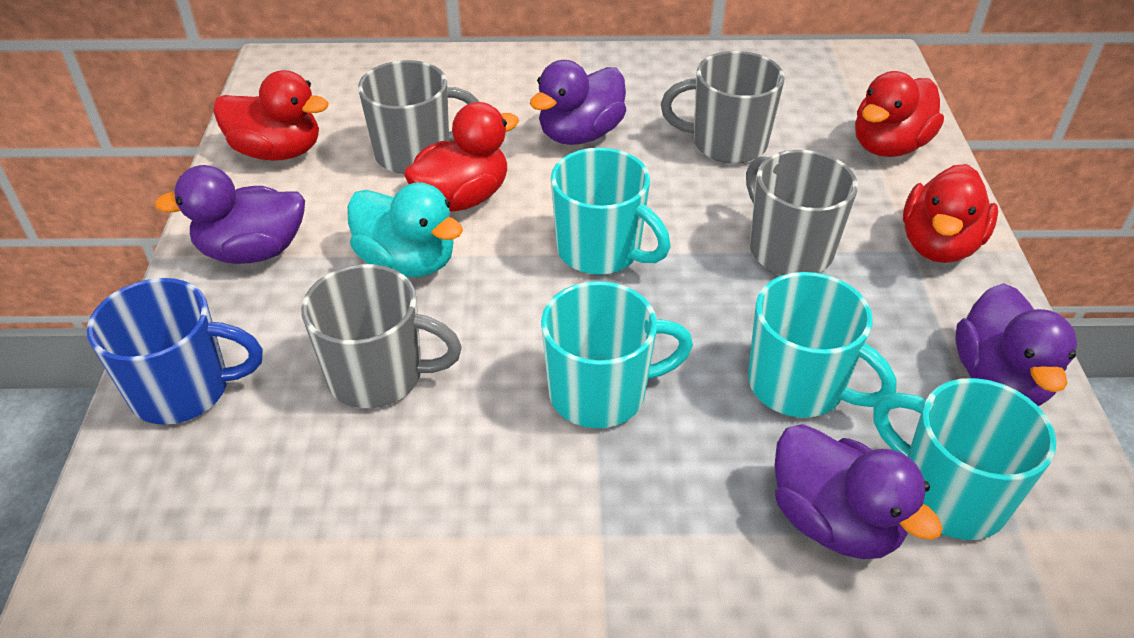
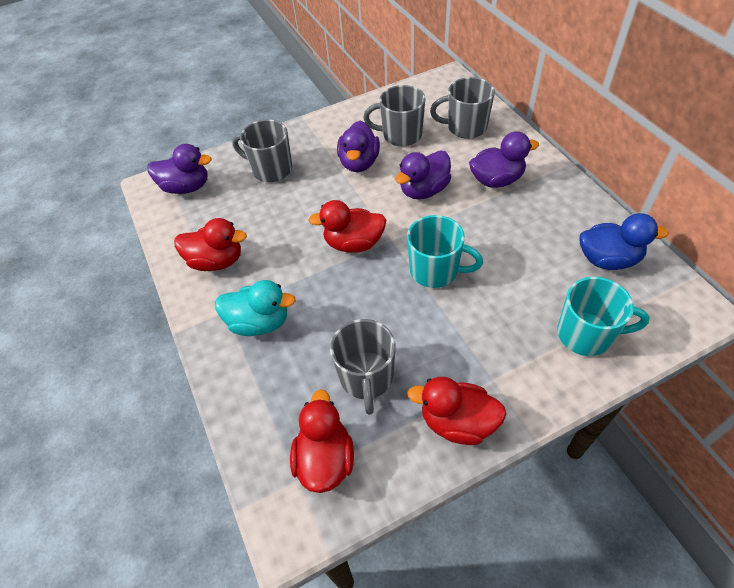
blue duck: none = 0 -> [580,213,669,270] = 1
blue mug: [87,278,263,425] = 1 -> none = 0
turquoise mug: [541,281,693,428] [551,148,671,275] [748,272,897,418] [873,378,1056,540] = 4 -> [407,215,483,288] [557,277,650,356] = 2

